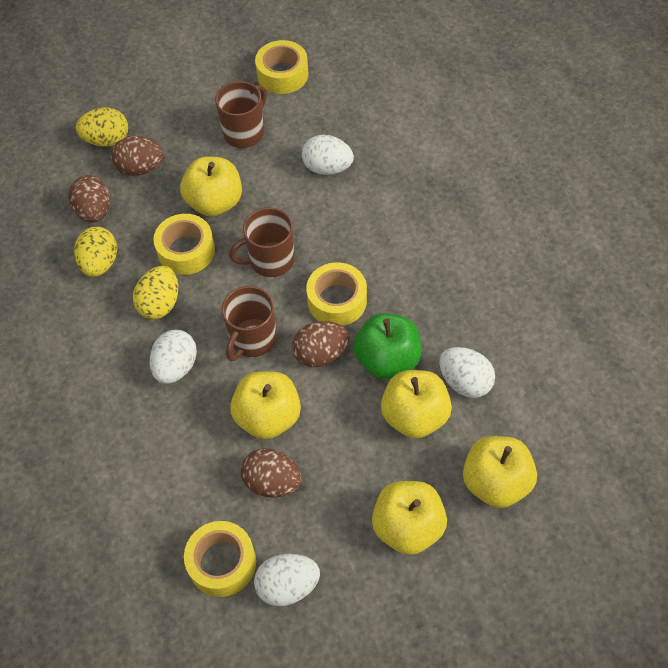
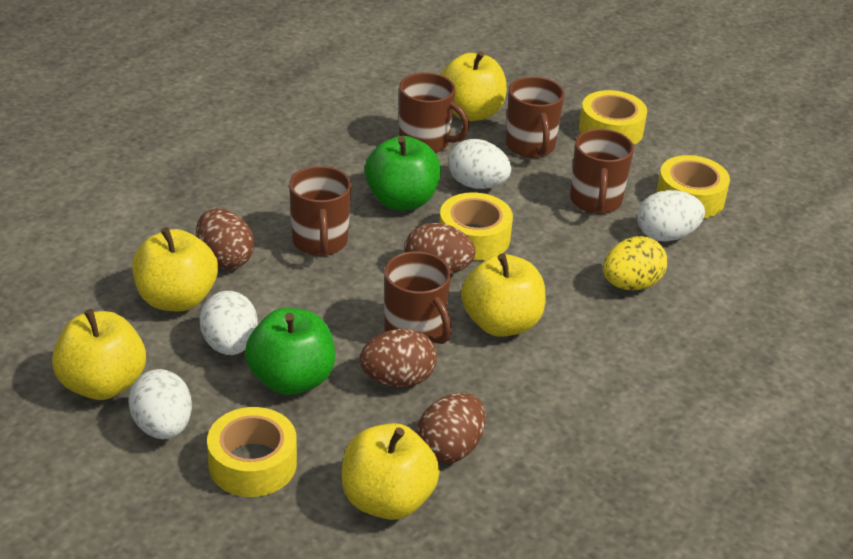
brown mug: [215,81,267,148] [222,286,276,361] [229,207,294,277] = 3 -> [289,166,352,256] [384,251,452,344] [399,73,469,153] [505,77,565,158] [570,129,634,214] = 5
green apple: [353,313,421,379] = 1 -> [245,308,335,395] [365,136,441,210] = 2
yellow egg: [74,226,117,277] [76,107,128,147] [133,266,178,319] = 3 -> [603,236,667,291] = 1

